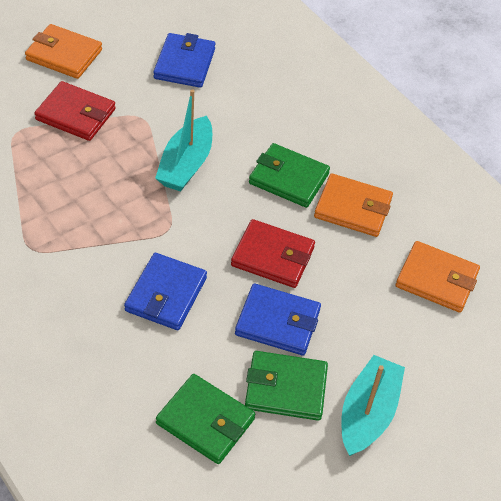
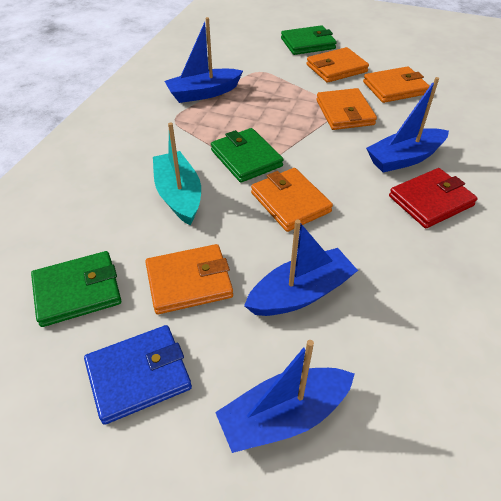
blue boat: none = 0 -> [165,17,243,103] [215,340,355,453] [244,219,358,316] [366,77,449,173] = 4
blue wallet: [124,253,207,330] [153,33,215,88] [235,283,321,356] = 3 -> [84,325,192,425] = 1
orange wallet: [25,24,102,79] [314,173,393,237] [396,241,480,313] = 3 -> [145,244,233,314] [251,168,333,232] [306,47,369,83] [316,88,377,130] [363,66,430,103] = 5
red wallet: [35,81,116,141] [231,219,315,288] = 2 -> [389,168,478,228] = 1
turquoise boat: [155,89,212,192] [342,355,405,456] = 2 -> [153,122,201,226] = 1

